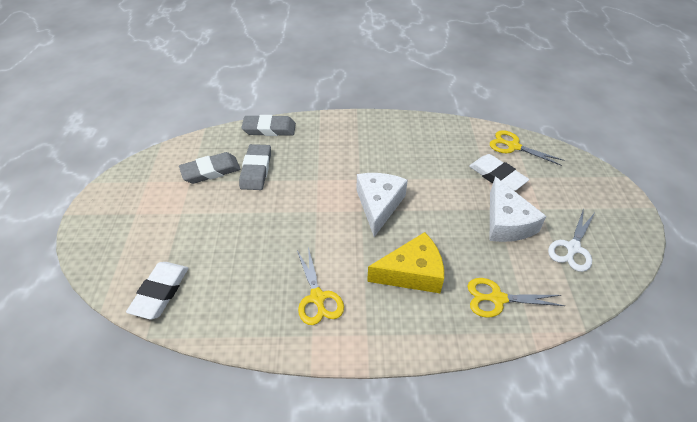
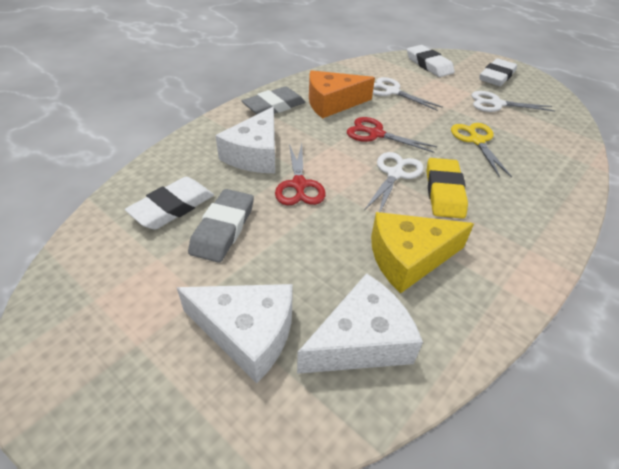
grey eraser: [179,152,241,184] [239,144,271,190] [241,115,296,136] = 3 -> [188,189,254,263] [242,86,305,114] = 2
orange cheese: none = 0 -> [309,70,375,119] = 1
red scissors: none = 0 -> [275,144,326,205] [347,117,438,153] = 2
white cheese: [357,173,408,237] [490,177,547,242] = 2 -> [176,284,292,383] [215,107,275,173] [297,273,423,374] = 3
white eraser: [126,262,188,319] [469,154,529,191] = 2 -> [125,177,214,230] [407,45,455,77] [480,58,517,86] = 3
white scissors: [548,208,595,272] = 1 -> [364,152,424,212] [373,77,443,111] [471,91,555,112] = 3
yellow eraser: none = 0 -> [427,158,468,219] = 1
yellow scissors: [297,247,344,325] [468,278,565,318] [490,130,565,166] = 3 -> [451,123,512,178] = 1

